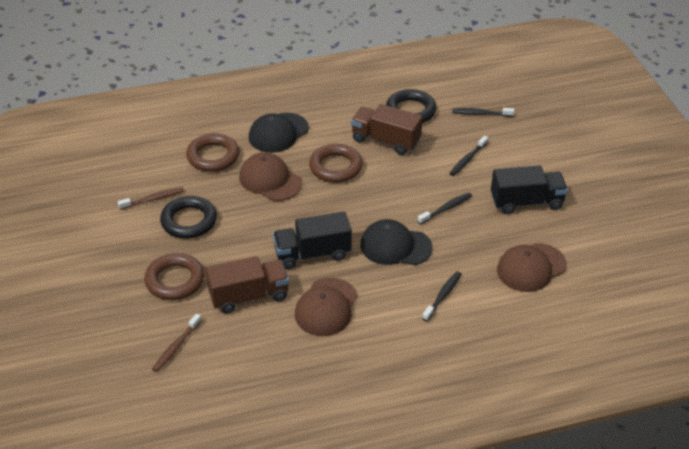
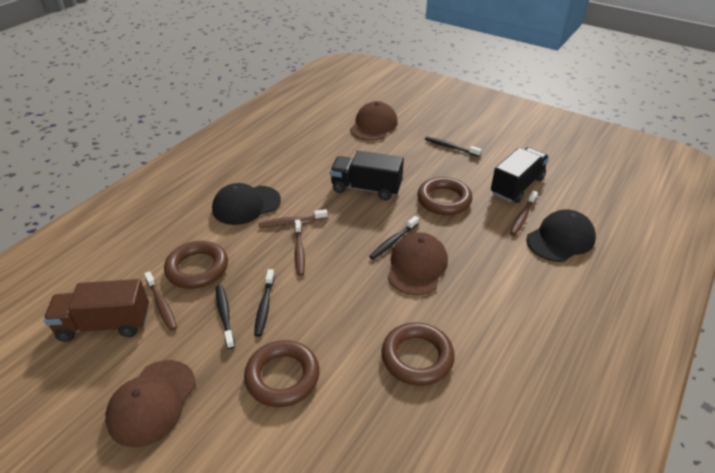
black ring: [160,196,217,239] [386,89,436,123] = 2 -> none = 0
brown ring: [144,253,204,300] [186,133,239,172] [309,144,363,183] = 3 -> [164,241,228,289] [244,340,320,407] [381,322,455,386] [417,177,473,215] = 4
brown toothbrush: [117,187,184,210] [152,314,202,372] = 2 -> [144,271,177,331] [258,209,328,228] [295,219,305,276] [510,191,538,236] = 4
brown truck: [206,256,289,314] [351,104,423,155] = 2 -> [43,279,149,342] = 1

